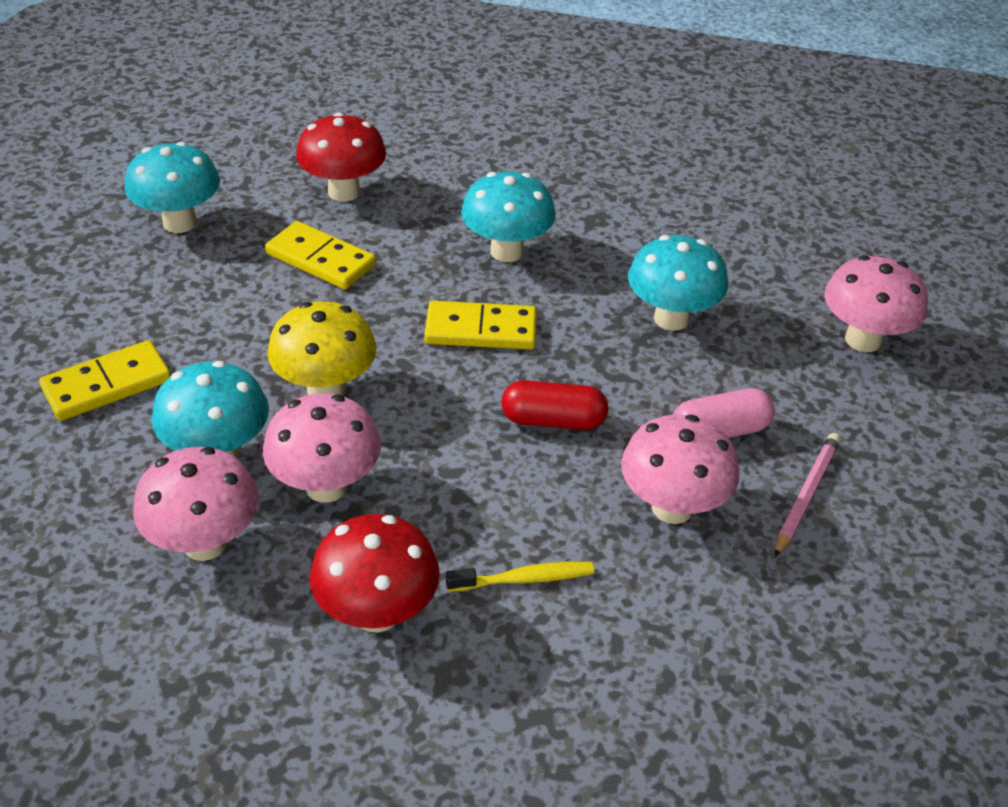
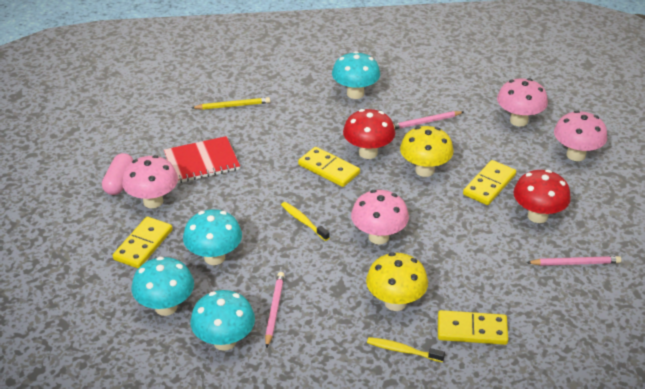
pink pencil: [775,433,841,557] = 1 -> [265,272,284,348] [394,111,463,130] [526,256,621,266] = 3
red capsule: [501,380,608,430] = 1 -> none = 0
red notebook: none = 0 -> [164,136,240,183] = 1
yellow domino: [39,340,171,421] [265,221,376,289] [425,301,537,350] = 3 -> [113,217,172,268] [298,147,360,187] [438,310,508,345] [463,160,516,205] = 4
yellow mushroom: [267,301,376,396] = 1 -> [366,253,428,311] [400,126,454,177] = 2
yellow pencil: none = 0 -> [192,97,270,110] = 1
yellow toothbrush: [446,562,594,592] = 1 -> [281,202,330,241] [367,337,445,362] = 2

